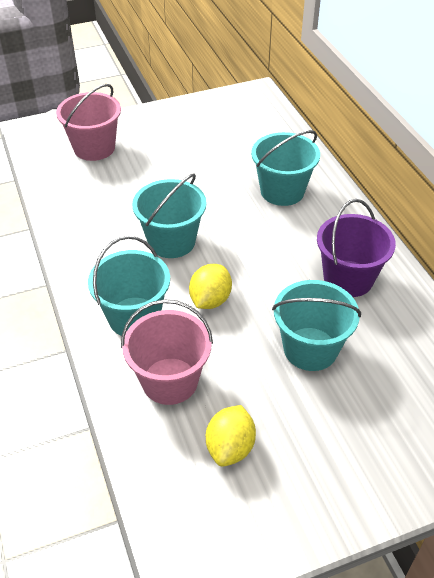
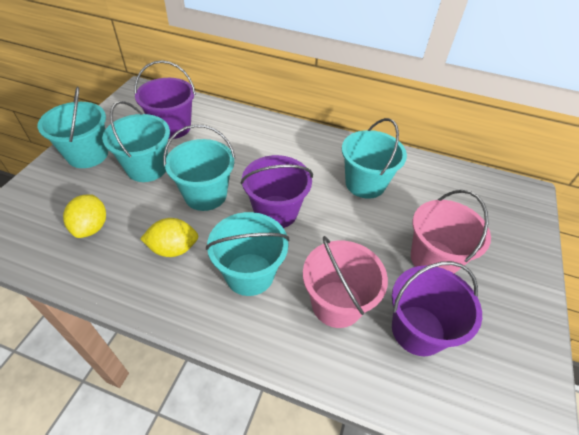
purple bucket: [317,199,396,297] = 1 -> [134,60,196,139] [241,155,313,228] [392,261,482,356] = 3
turquoise bucket: [88,236,170,336] [132,173,206,258] [251,130,320,206] [272,280,361,371] = 4 -> [38,87,108,168] [102,101,170,182] [163,124,235,211] [206,212,289,296] [342,118,407,199] = 5

